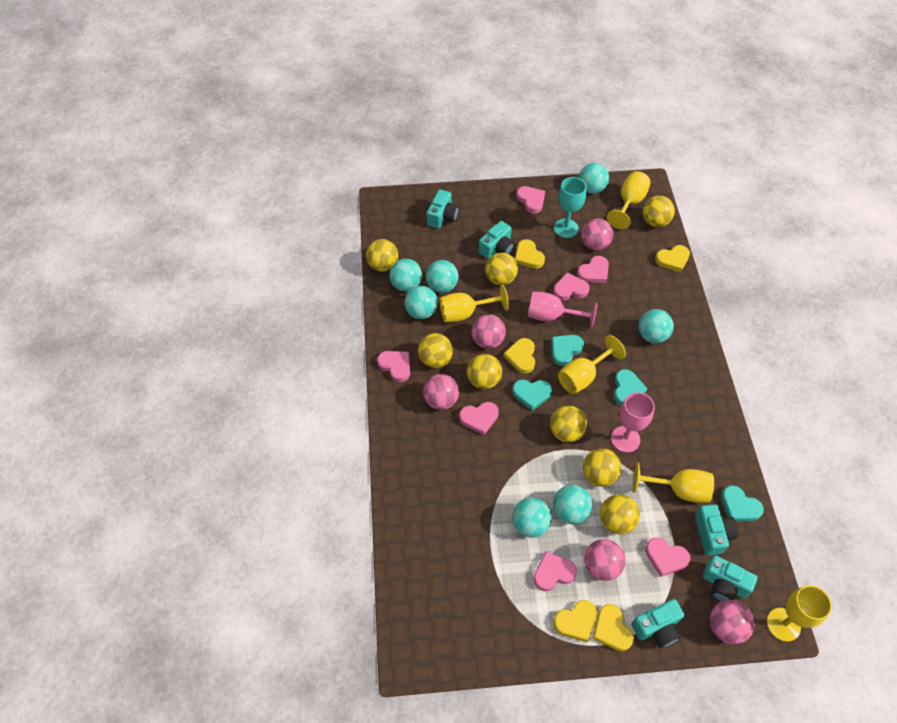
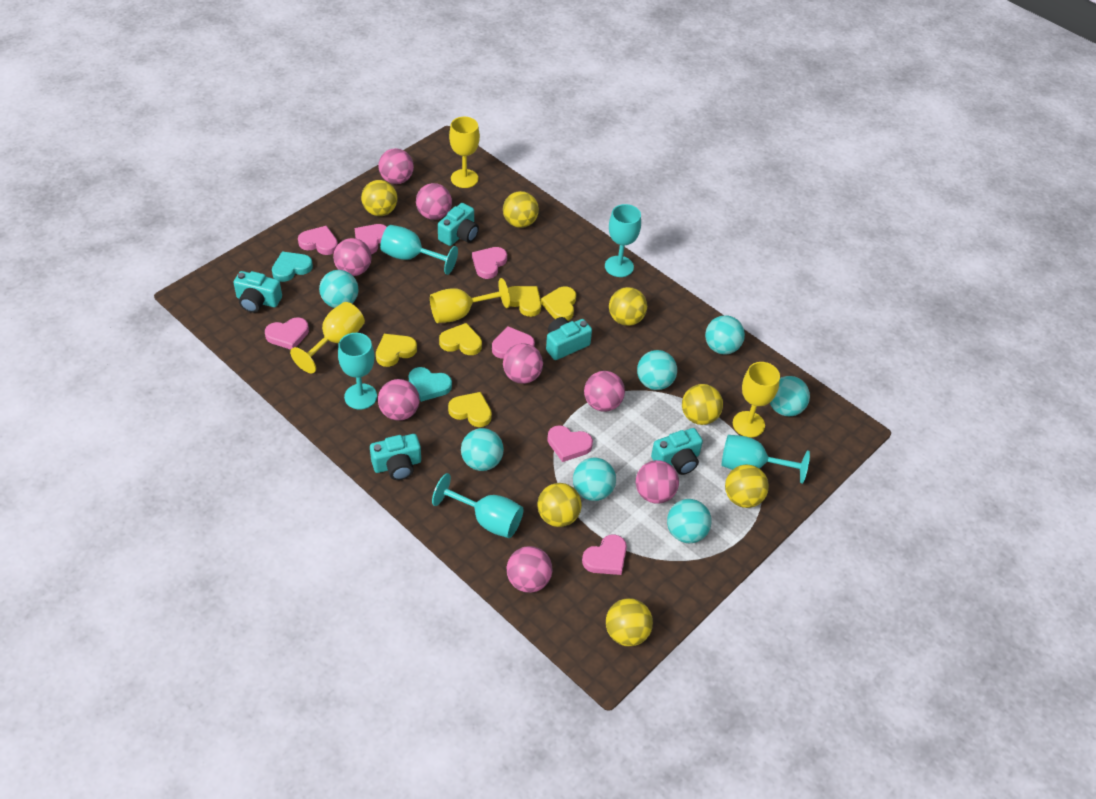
pink ball: [423,374,459,410] [471,314,506,349] [581,218,613,251] [584,539,626,581] [710,600,755,644] = 5 -> [333,238,372,276] [378,148,414,184] [378,379,420,421] [416,183,452,220] [503,343,543,384] [506,546,552,593] [584,371,625,412] [636,460,679,504] = 8
pink goblet: [528,292,597,329] [611,392,655,453] = 2 -> none = 0
turquoise goblet: [554,177,587,238] = 1 -> [338,333,377,410] [380,225,458,275] [432,473,524,538] [605,204,641,277] [722,435,810,484] = 5
turquoise heart: [512,380,552,411] [551,335,584,366] [614,369,647,405] [721,485,764,521] = 4 -> [272,251,313,282] [408,367,452,402] = 2
yellow ball: [366,239,398,272] [418,333,453,368] [467,354,502,389] [485,253,518,285] [550,406,587,442] [583,448,622,487] [600,494,640,534] [643,196,675,227] = 8 -> [361,180,398,216] [503,191,539,228] [537,483,582,527] [606,598,653,646] [609,287,647,326] [682,384,723,425] [725,465,769,508] = 7
yellow goblet: [440,284,509,323] [558,335,626,394] [607,171,651,229] [633,462,714,503] [767,585,832,642] = 5 -> [290,302,365,373] [430,278,510,323] [449,117,480,188] [733,362,780,437] = 4

